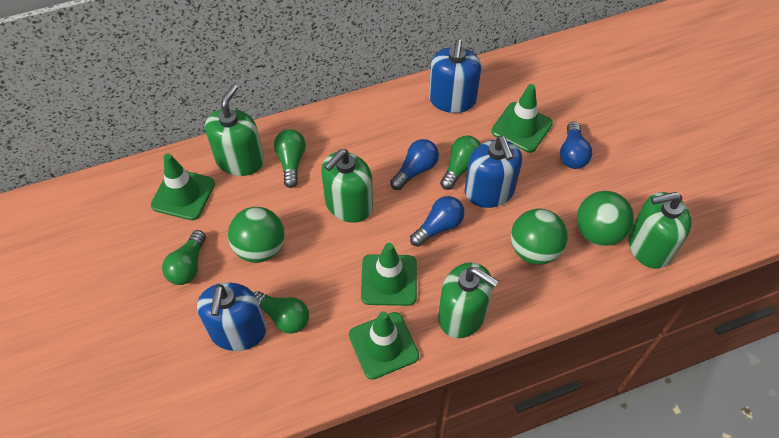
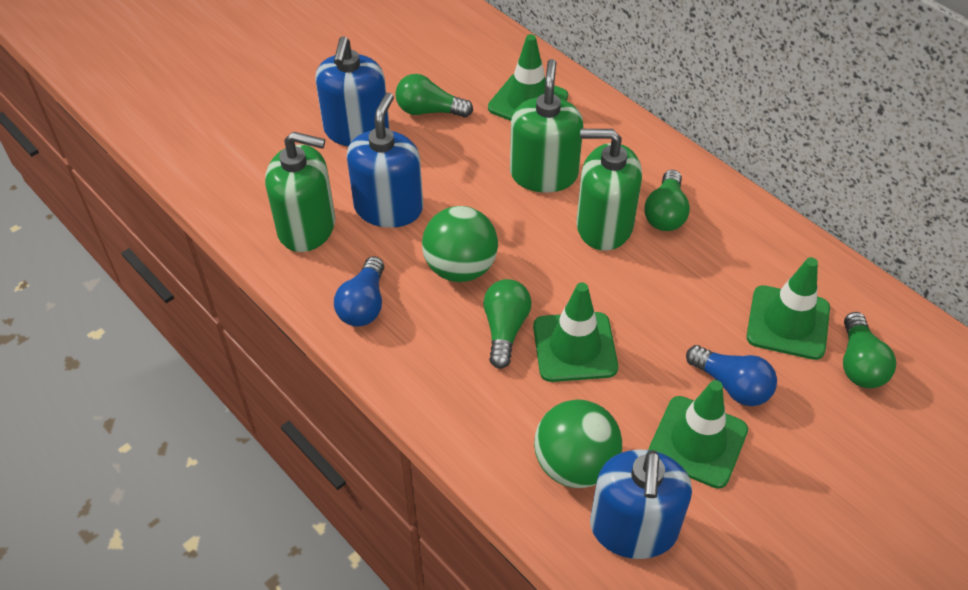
blue light bulb: [390,139,439,190] [410,196,465,247] [560,121,592,169] = 3 -> [334,256,384,327] [686,345,777,406] = 2
green ball: [228,207,285,263] [511,208,568,265] [577,191,634,246] = 3 -> [422,206,498,282] [534,399,622,488] = 2
green soap dispenser: [205,84,264,176] [321,149,373,223] [438,262,499,338] [628,192,692,269] = 4 -> [265,132,335,252] [510,59,583,193] [576,129,642,251] = 3

